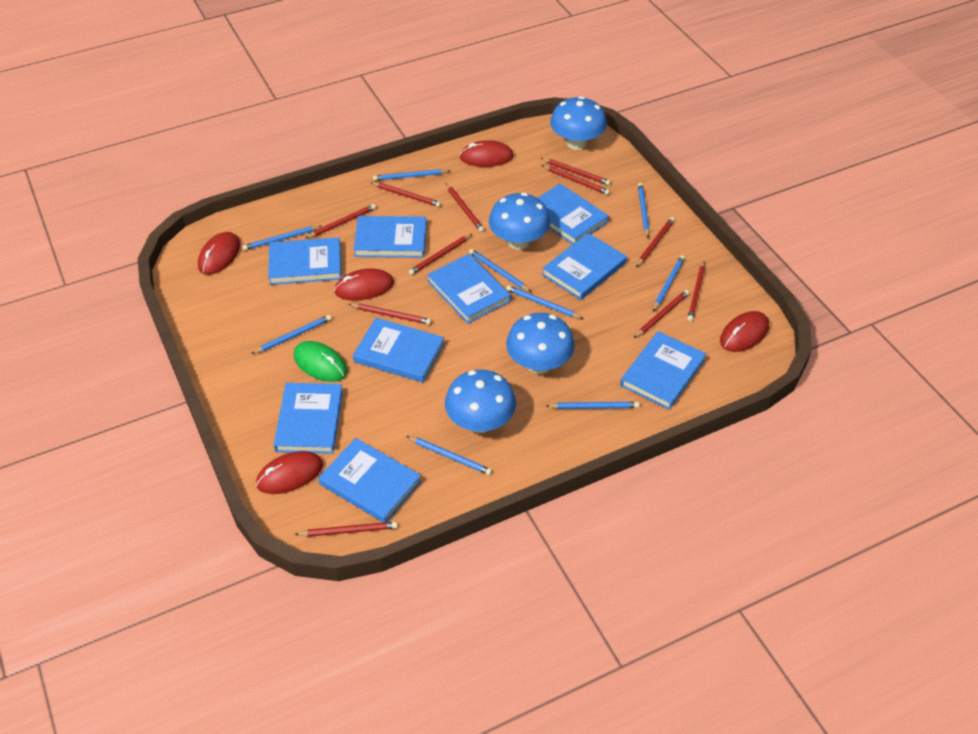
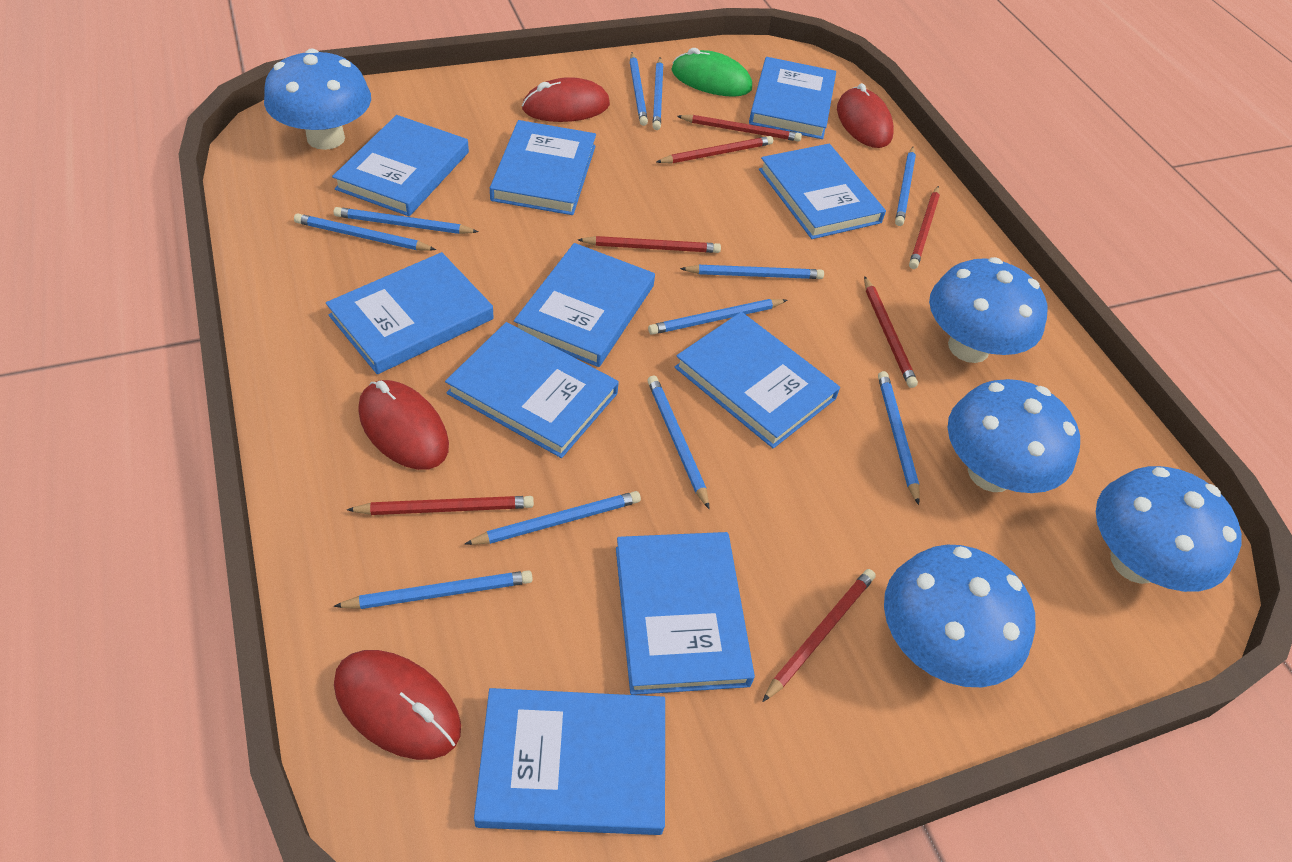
blue book: [268,237,341,285] [274,383,343,454] [318,438,422,522] [353,216,427,258] [353,318,444,383] [427,254,511,324] [538,184,609,244] [542,233,627,300] [620,331,706,410] = 9 -> [326,252,494,374] [332,115,469,216] [445,322,619,458] [474,688,665,835] [490,120,596,215] [514,243,655,367] [616,532,755,695] [675,312,840,448] [749,57,836,139] [759,144,886,239] = 10
blue mushroom: [445,369,516,433] [489,193,550,250] [506,313,575,374] [550,96,607,150] = 4 -> [264,48,371,150] [884,545,1036,687] [929,257,1047,363] [948,379,1080,493] [1096,466,1242,592] = 5
blue pencil: [242,226,322,251] [251,315,331,354] [373,169,450,181] [406,436,492,475] [469,249,531,292] [506,285,584,319] [546,402,639,409] [638,183,650,238] [653,255,685,311] = 9 -> [294,213,436,251] [334,207,479,234] [334,570,533,609] [465,491,641,545] [630,53,648,126] [647,376,709,509] [648,299,787,335] [652,58,663,130] [680,265,824,279] [878,371,920,505] [895,147,916,226] = 11
red mouse: [198,232,240,275] [256,451,323,494] [334,268,394,301] [459,140,514,167] [720,311,769,352] = 5 -> [334,650,461,760] [358,380,449,470] [522,77,610,122] [837,83,894,148] = 4
red pencil: [294,522,398,537] [306,204,376,238] [349,304,431,325] [370,182,441,207] [409,234,472,275] [446,184,484,232] [541,158,611,185] [542,165,610,195] [634,290,689,338] [636,217,675,267] [687,261,705,321] = 11 -> [347,496,534,515] [578,236,721,253] [656,136,773,164] [677,115,802,142] [762,569,876,702] [864,276,918,388] [909,186,940,269] = 7

